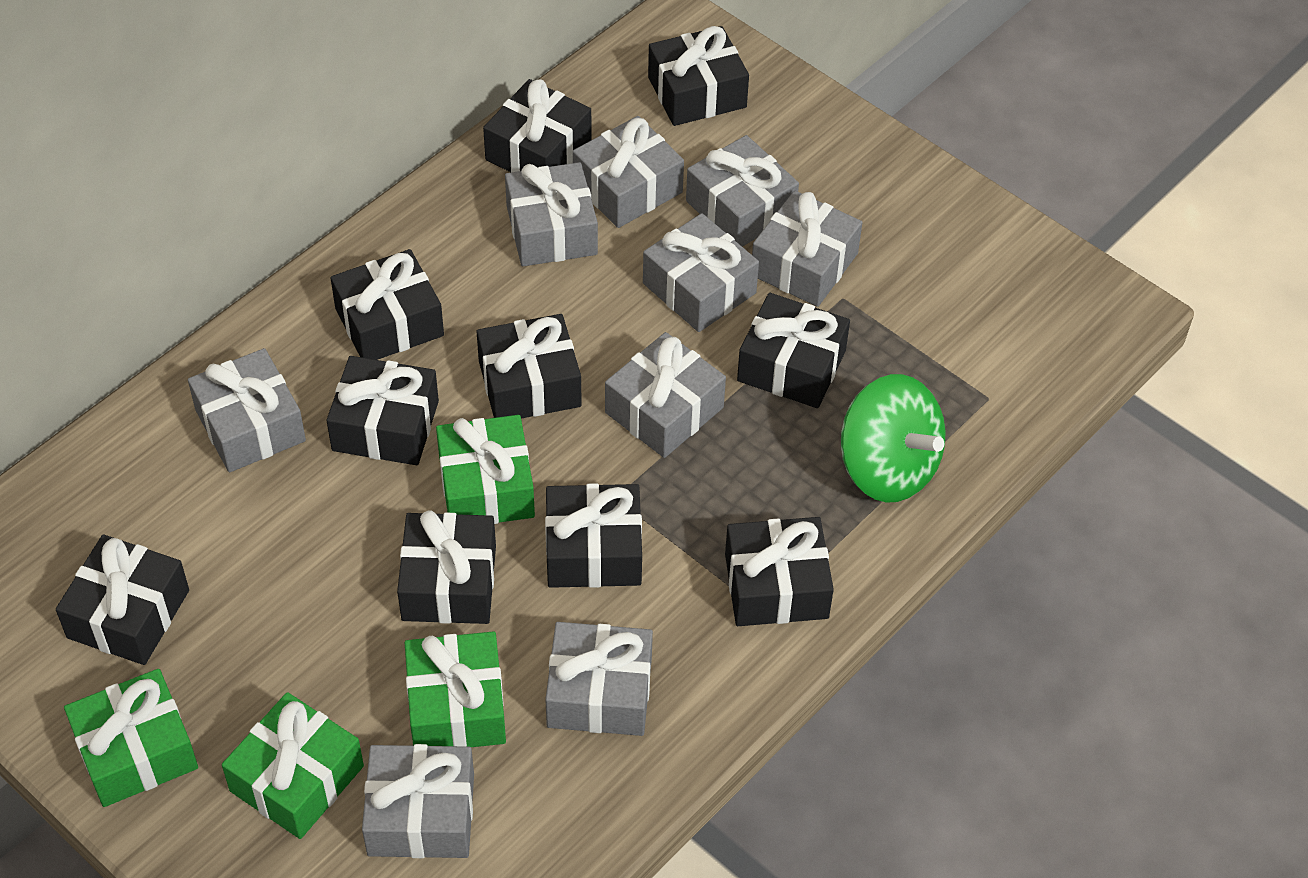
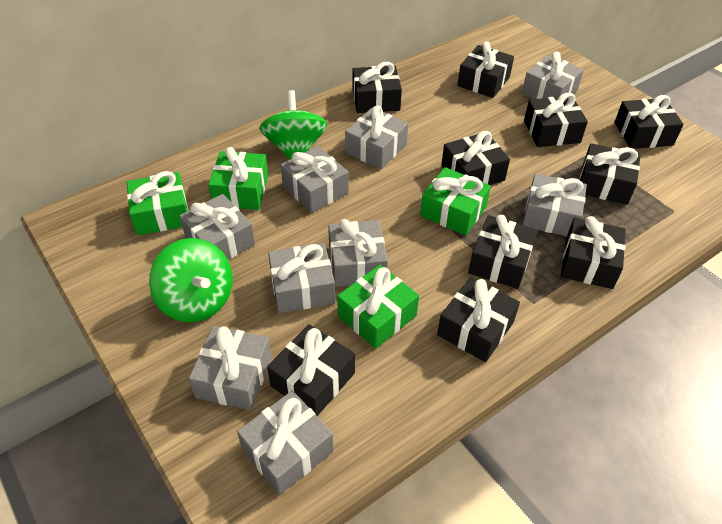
green spinning top: [841,374,946,503] = 1 -> [149,238,233,322] [259,90,327,160] = 2

